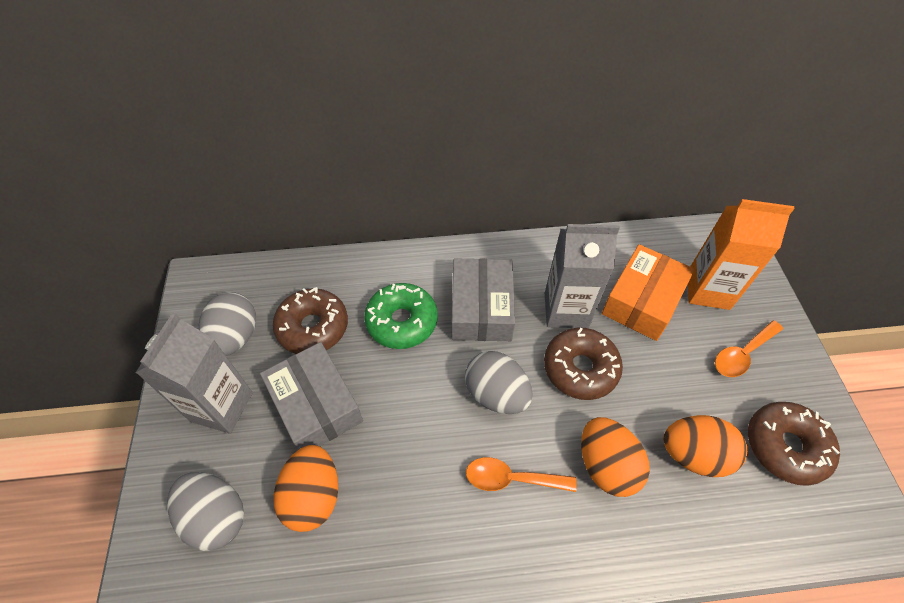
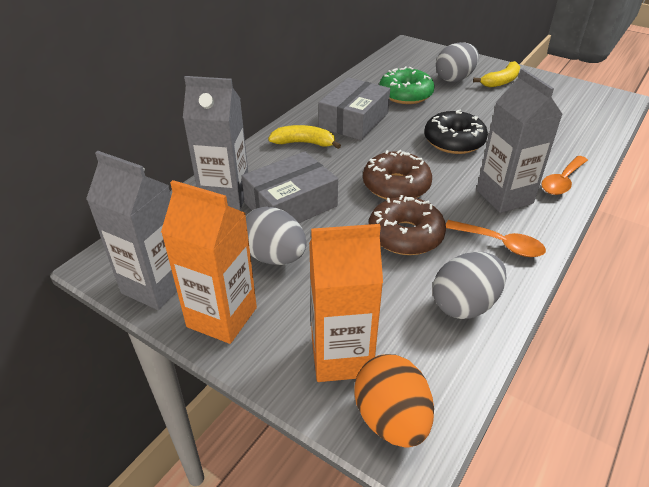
black donut: none = 0 -> [424,110,488,154] = 1
brown donut: [273,287,348,354] [544,328,623,400] [748,402,840,486] = 3 -> [363,150,432,200] [369,195,446,255] = 2
grey carton: [136,313,253,434] [545,224,620,328] = 2 -> [86,151,177,310] [183,76,248,210] [476,69,563,213] = 3
orange box: [602,244,695,341] = 1 -> none = 0
orange carton: [688,199,795,310] = 1 -> [161,180,257,344] [309,224,383,382] = 2
orange egg: [274,445,338,532] [581,417,650,497] [663,415,747,477] = 3 -> [354,354,434,448] = 1
yellow banana: none = 0 -> [268,125,341,149] [473,61,520,87] = 2

